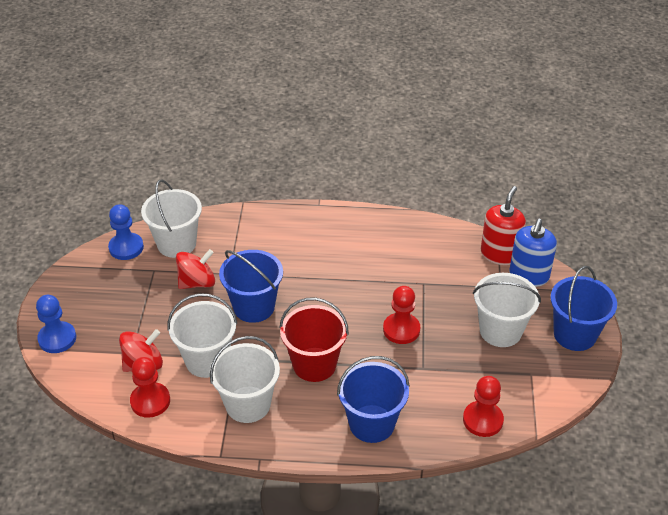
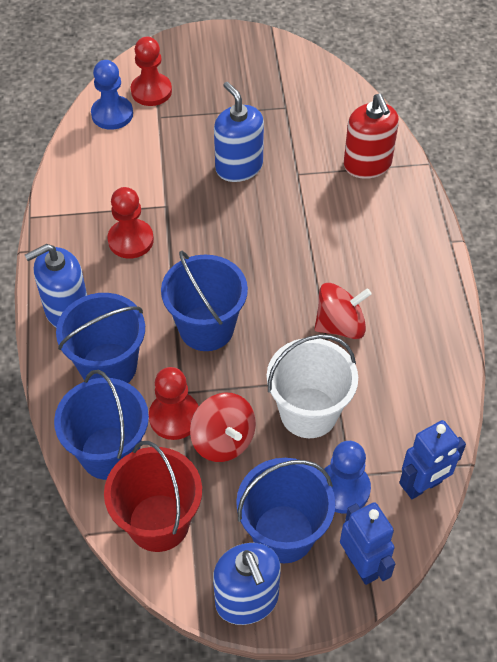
blue bucket: [219,250,283,323] [337,356,410,443] [550,266,617,351] = 3 -> [54,370,149,480] [56,293,145,383] [161,251,248,351] [236,458,335,563] = 4
blue robot: none = 0 -> [340,502,395,585] [399,420,466,499] = 2
blue soap dispenser: [509,219,557,287] = 1 -> [25,244,87,327] [213,543,281,625] [214,82,264,182] = 3
white bucket: [141,179,202,258] [167,293,237,378] [210,336,280,423] [473,273,541,347] = 4 -> [267,334,358,438] = 1

